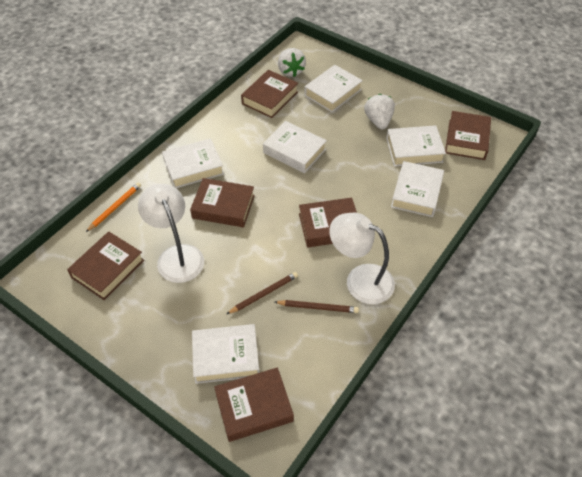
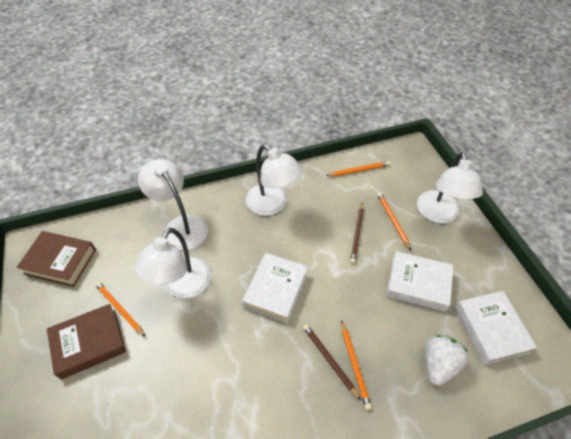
brown book: [67,231,144,300] [190,178,255,227] [214,367,294,442] [241,70,298,118] [299,197,357,248] [445,111,491,160] = 6 -> [16,231,96,287] [47,304,126,380] = 2
orange pencil: [86,183,141,232] = 1 -> [95,281,145,337] [326,161,390,176] [341,320,372,410] [377,192,411,250] = 4
white book: [162,138,224,188] [192,324,259,384] [263,121,327,173] [304,65,363,112] [386,125,446,166] [391,161,444,217] = 6 -> [242,253,308,323] [386,251,453,312] [455,291,537,365] = 3
white lamp: [138,184,204,283] [329,213,395,304] = 2 -> [134,228,211,298] [138,159,208,250] [246,144,303,216] [417,152,483,223] = 4
white strawberry: [278,48,306,77] [364,94,395,129] = 2 -> [425,335,468,386] = 1

